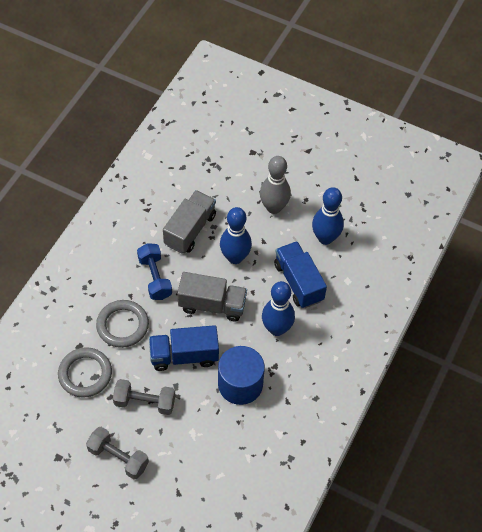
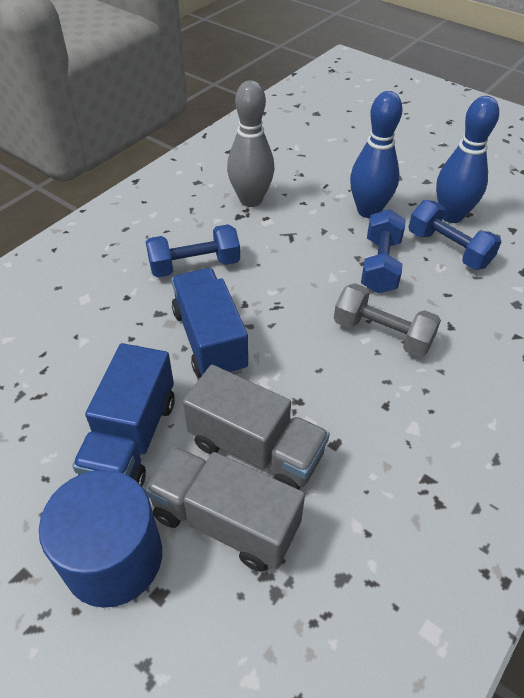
blue bowling pin: [220,207,252,264] [262,281,295,336] [312,187,344,245] = 3 -> [350,91,403,218] [436,96,499,223] = 2
blue dumbbell: [137,243,172,300] = 1 -> [146,224,240,278] [361,209,406,293] [409,200,501,269] = 3
grey dumbbell: [86,427,149,479] [113,379,175,415] = 2 -> [334,283,441,357] = 1
grey ring: [58,347,112,398] [96,300,149,348] = 2 -> none = 0

